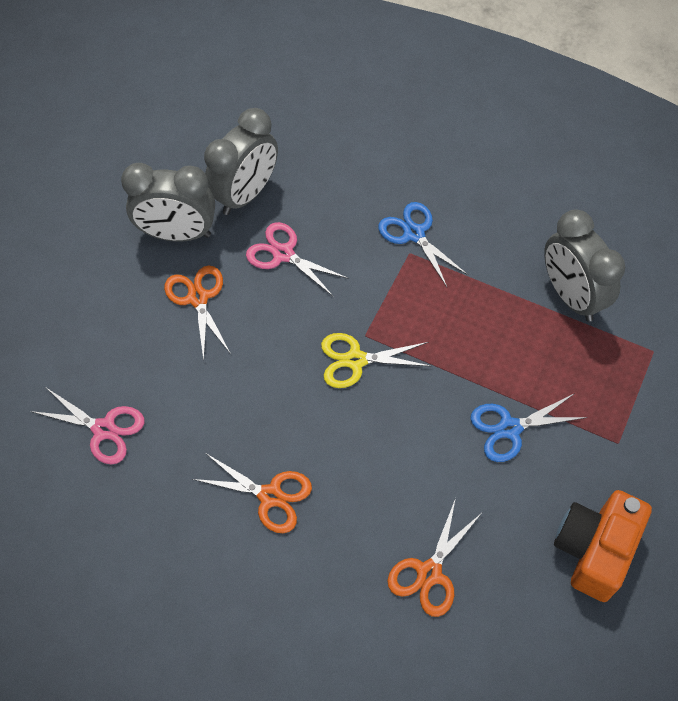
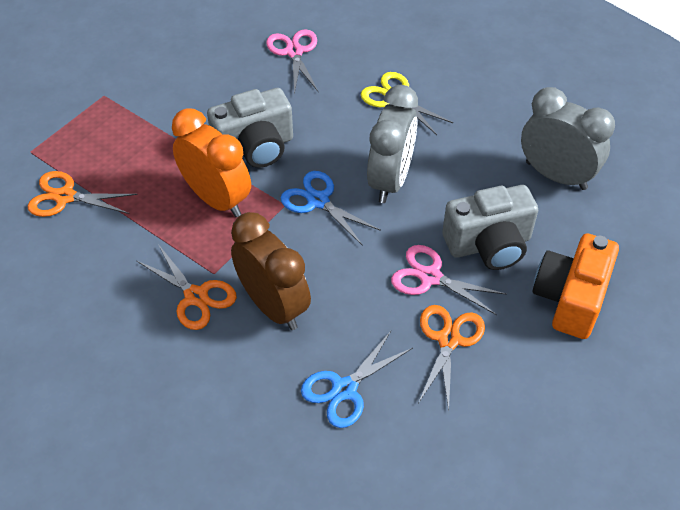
brown clock: none = 0 -> [231,212,311,330] = 1
grey camera: none = 0 -> [207,88,293,168] [442,185,538,270] = 2
grey clock: [121,163,215,242] [204,108,278,215] [544,209,625,322] = 3 -> [367,85,418,203] [521,87,615,190] = 2
orange clock: none = 0 -> [172,108,251,217] = 1

